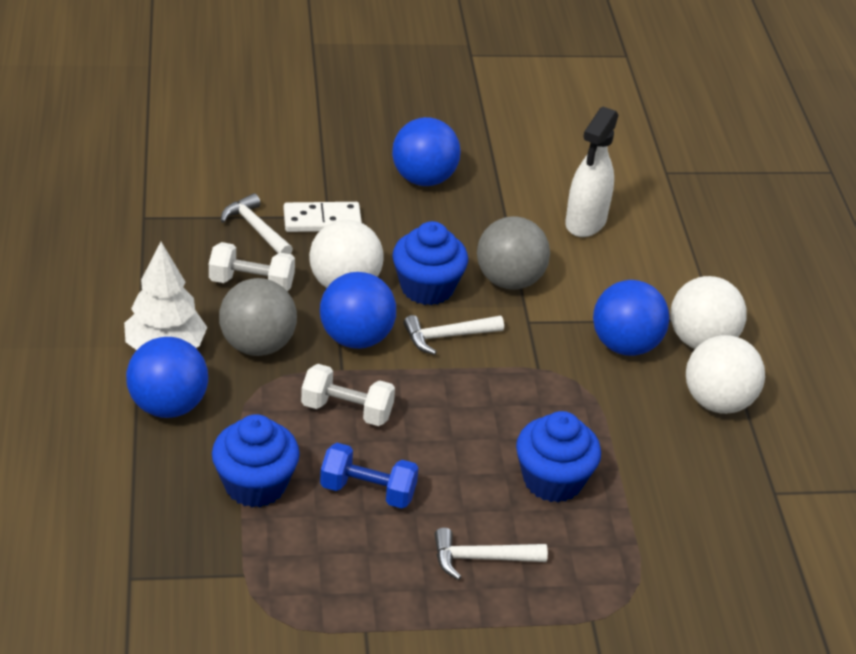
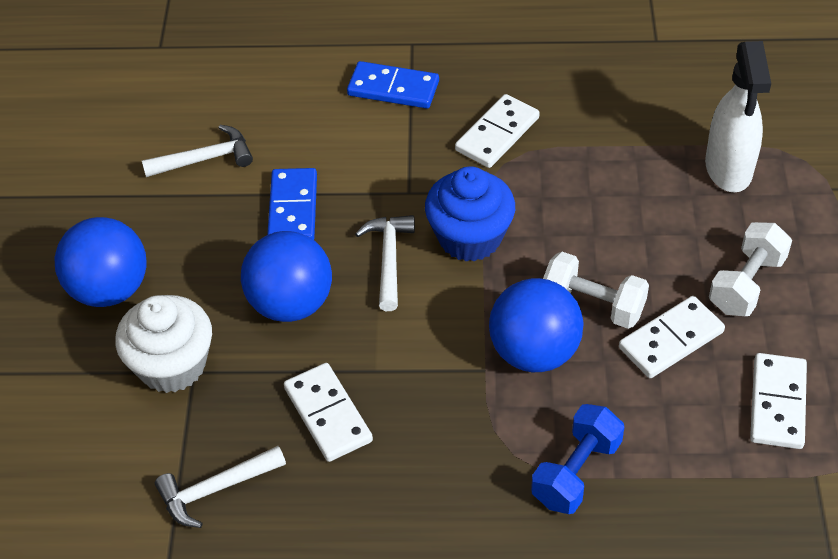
blue ball: [126,337,208,418] [320,272,396,349] [392,117,461,186] [593,280,670,356] = 4 -> [55,217,146,307] [241,231,332,322] [489,278,584,372] = 3
blue cupcake: [212,414,300,507] [393,221,468,305] [516,411,601,503] = 3 -> [425,166,515,261] = 1
blue domino: none = 0 -> [267,168,317,240] [347,61,439,108] = 2
grey ball: [219,278,297,356] [477,216,550,290] = 2 -> none = 0
white ball: [309,220,384,288] [671,276,746,349] [686,335,765,414] = 3 -> none = 0
white cupcake: none = 0 -> [115,295,212,393] = 1
white domino: [284,202,362,232] = 1 -> [284,363,373,462] [455,94,540,168] [619,296,725,378] [750,353,807,449] = 4
white tree: [124,242,207,350] = 1 -> none = 0

